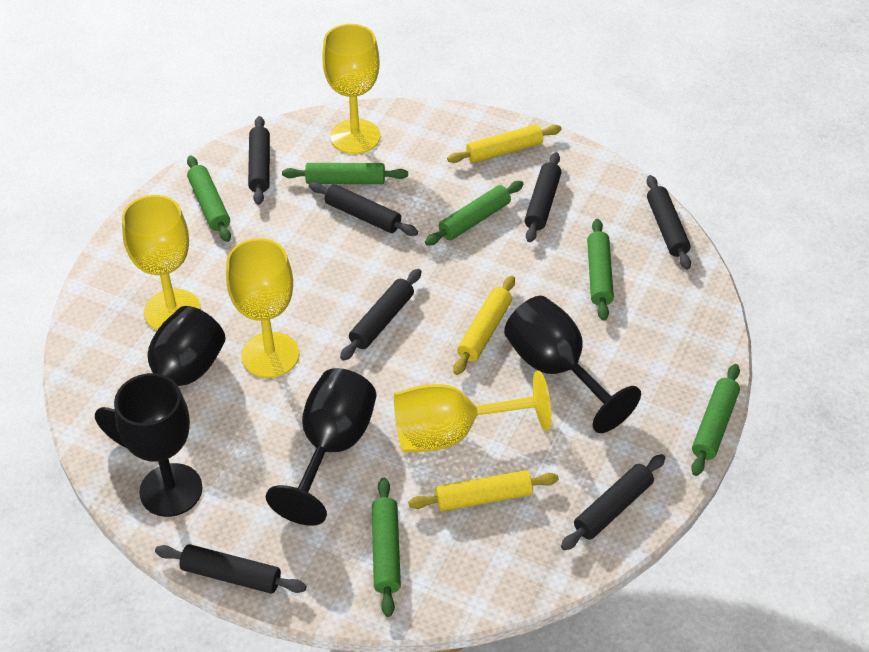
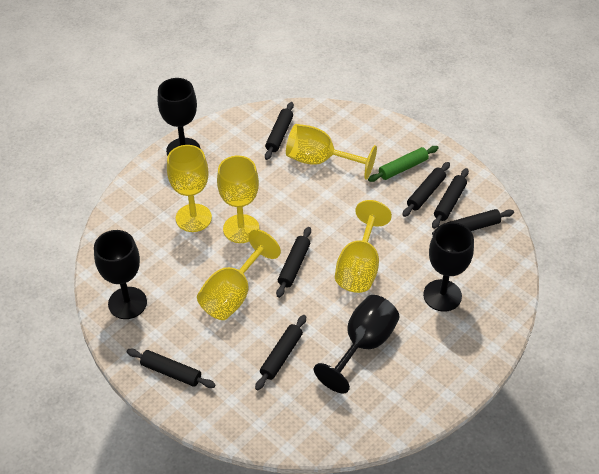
green rolling pin: [187,156,231,242] [282,163,408,184] [372,478,401,617] [425,181,523,246] [587,219,614,321] [691,364,740,476] = 6 -> [368,146,439,182] = 1
yellow goblet: [122,195,201,330] [226,238,299,378] [322,24,380,154] [394,371,552,452] = 4 -> [167,145,212,232] [197,229,281,320] [217,156,259,243] [286,124,377,180] [335,200,392,293] = 5
yellow rolling pin: [408,470,559,511] [447,124,562,163] [453,276,515,375] = 3 -> none = 0

